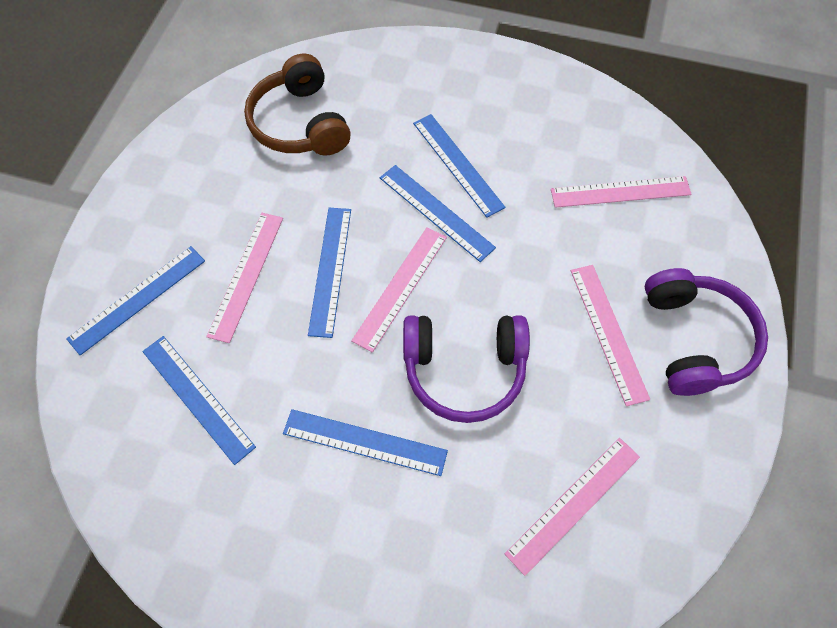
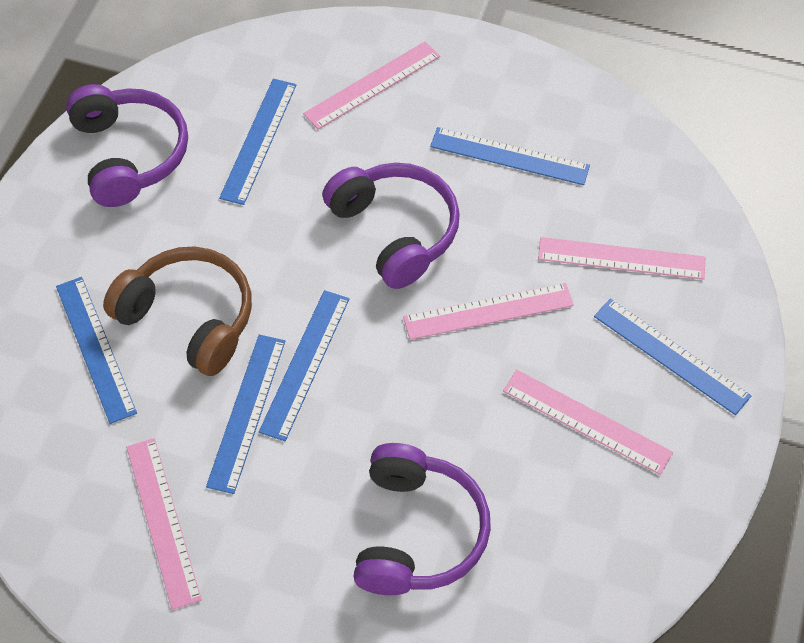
purple headphones: [403,315,530,423] [645,268,768,396] = 2 -> [66,84,188,207] [322,163,460,289] [353,443,491,595] = 3

